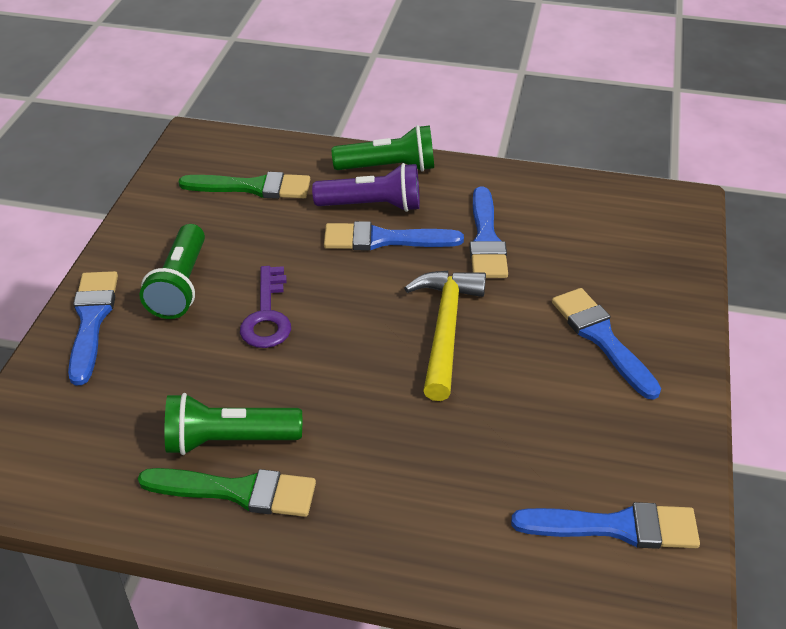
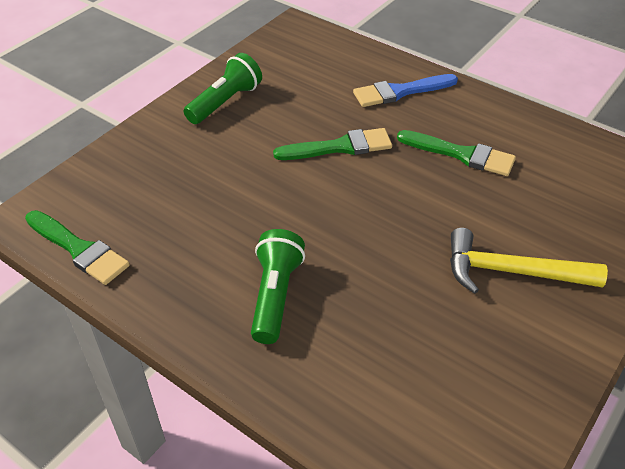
blue brush: [68,271,118,386] [324,221,464,250] [470,186,508,278] [511,502,700,549] [552,288,661,400] = 5 -> [353,74,458,107] = 1
green brush: [138,468,316,517] [178,172,310,199] = 2 -> [25,210,130,285] [273,128,392,160] [397,130,516,176] = 3
green flashlight: [139,224,205,319] [165,393,302,455] [332,125,434,172] = 3 -> [184,53,262,124] [251,229,305,344] = 2
purple flashlight: [312,163,420,212] = 1 -> none = 0
purple key: [240,266,291,348] = 1 -> none = 0

